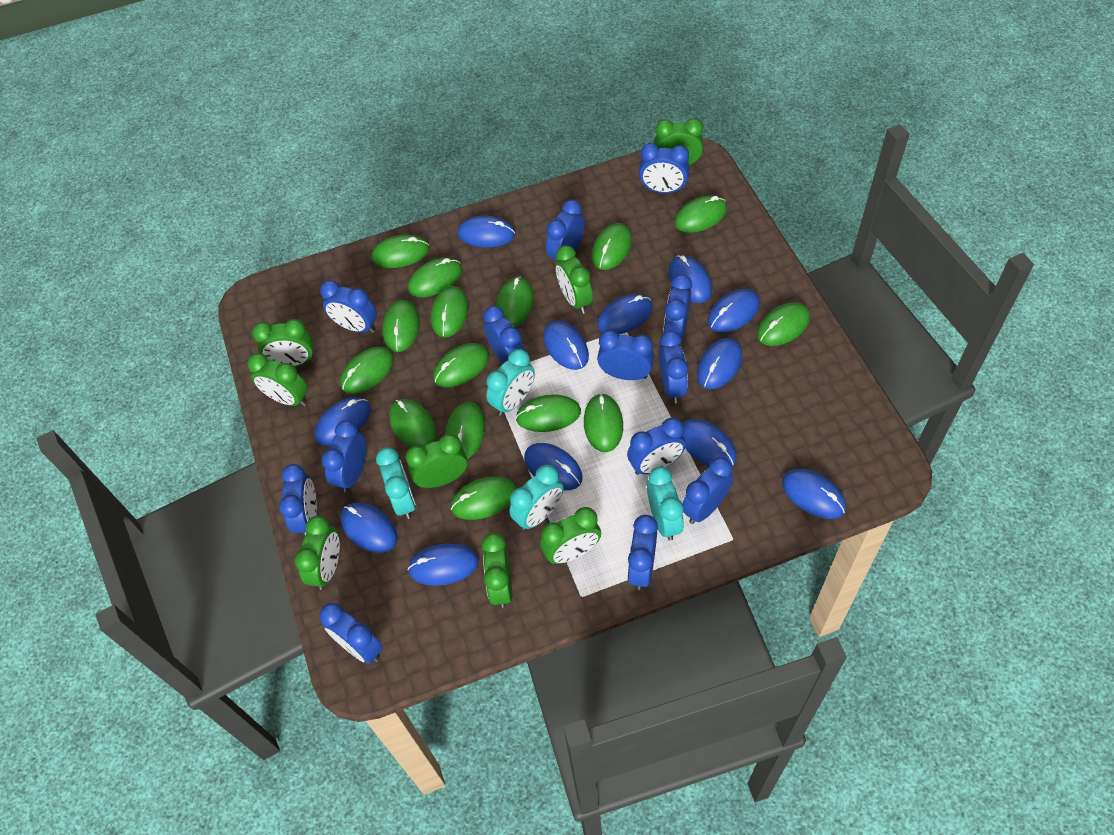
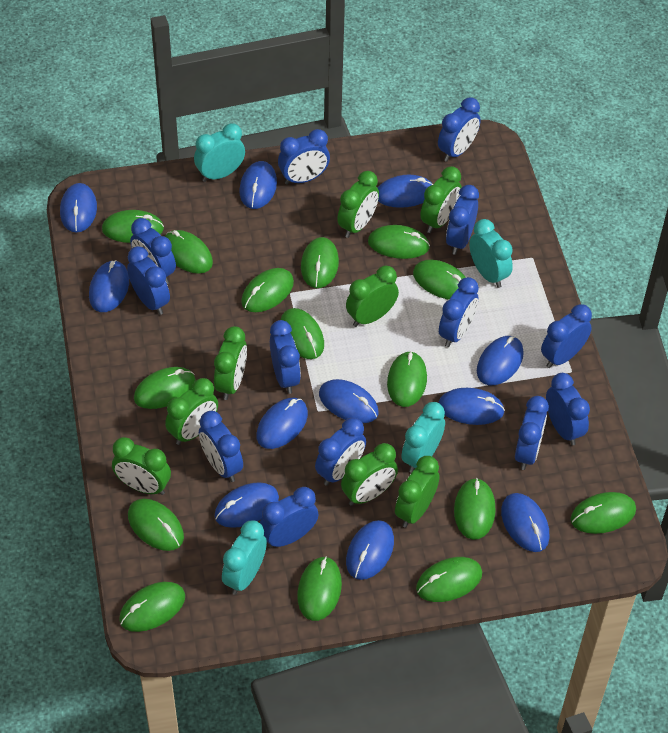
blue mouse: [314,397,371,446] [341,503,398,553] [407,544,479,586] [457,216,515,247] [524,443,583,490] [543,321,589,370] [597,294,653,334] [669,255,712,303] [682,419,736,466] [697,338,742,389] [708,289,760,332] [782,469,846,519] = 12 -> [60,183,97,233] [89,260,129,312] [215,482,279,528] [239,161,277,209] [256,398,308,449] [319,379,378,423] [346,520,394,580] [378,175,433,208] [438,388,505,425] [477,336,524,385] [501,493,550,552] = 11

